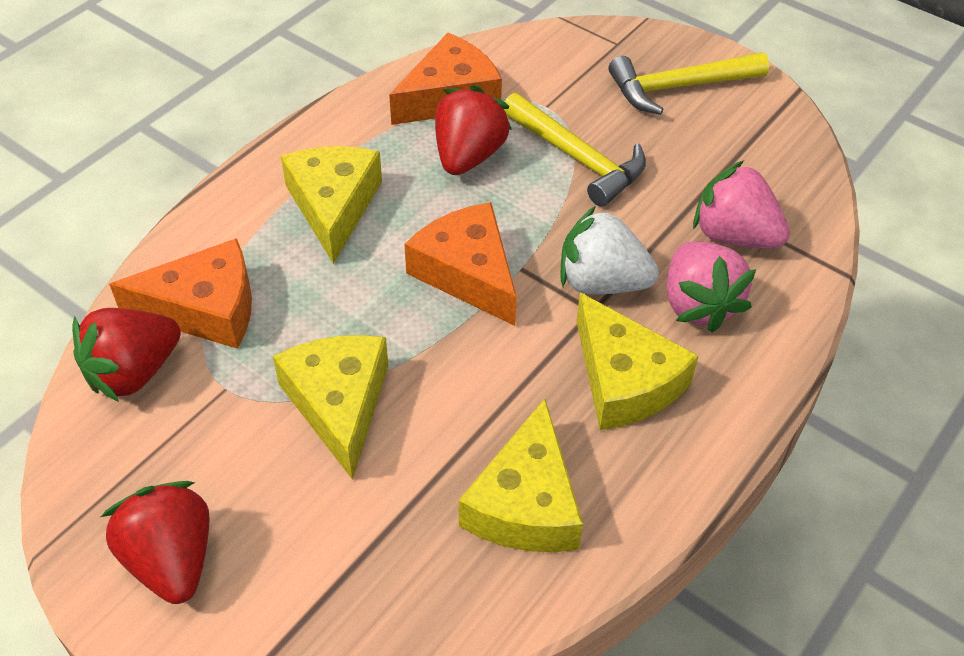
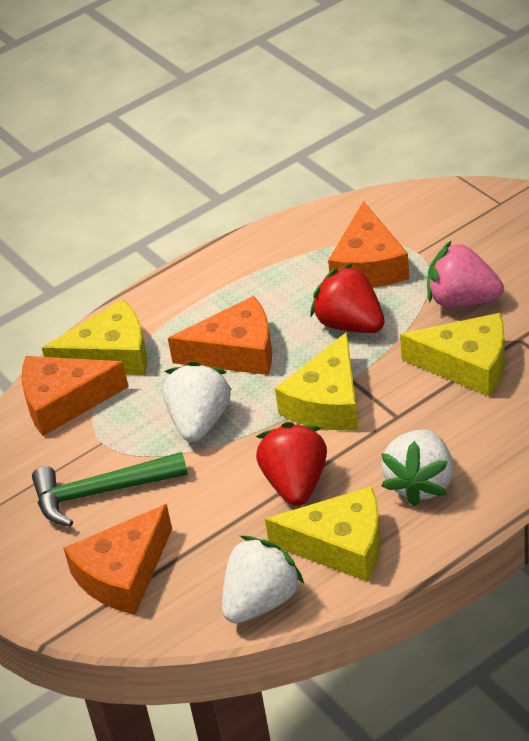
green hammer: none = 0 -> [32,452,188,527] = 1
orange cheese: [109,238,252,349] [389,33,502,125] [404,202,517,326] = 3 -> [21,356,129,436] [63,504,172,615] [168,296,272,375] [328,201,410,287] = 4
pink strawberry: [666,241,756,333] [693,161,790,248] = 2 -> [427,240,504,307] = 1
red strawberry: [72,308,181,402] [101,481,210,604] [435,85,512,175] = 3 -> [256,422,327,506] [310,264,385,333] = 2
white strawberry: [560,206,659,294] = 1 -> [163,361,232,442] [222,536,304,623] [381,430,453,506] = 3
yellow hammer: [504,93,646,207] [608,52,769,115] = 2 -> none = 0

